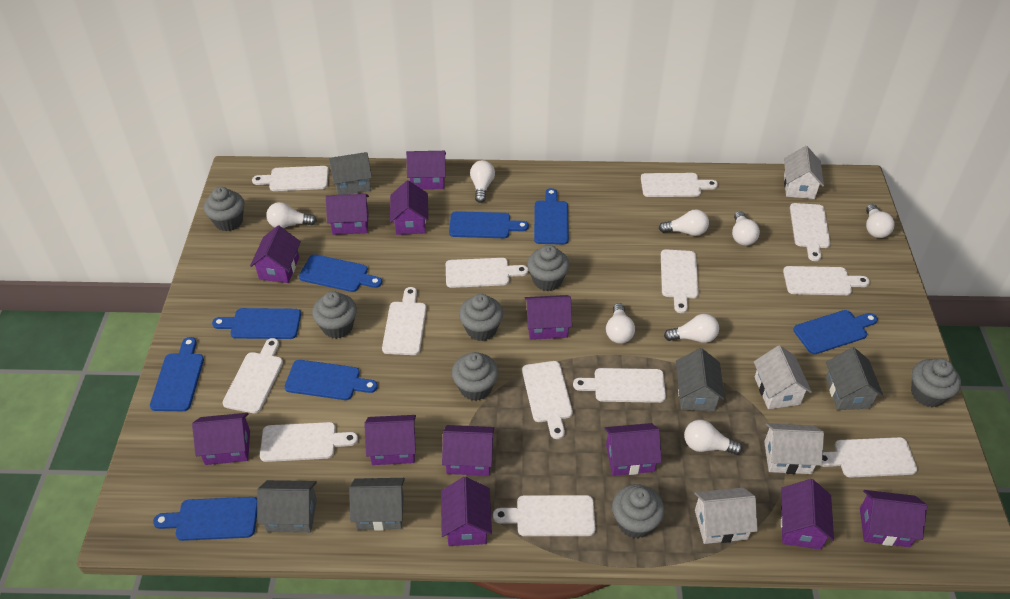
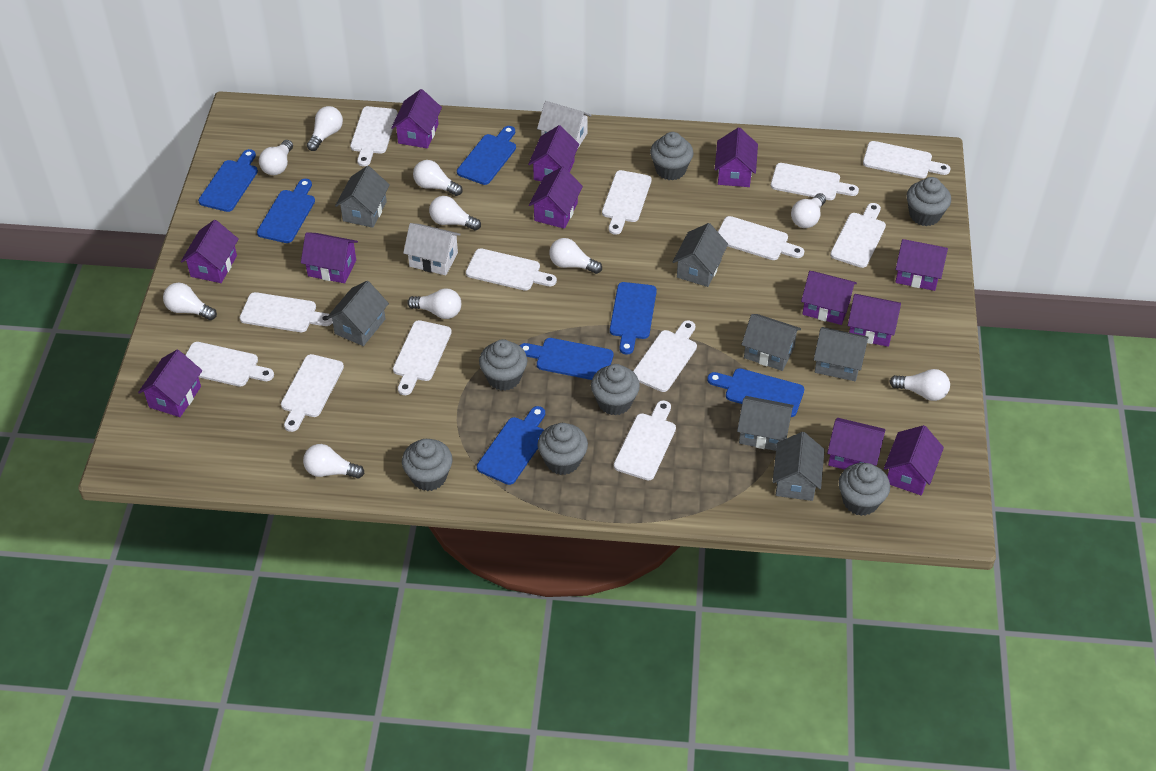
blue cutting board: [150,337,204,411] [153,497,257,541] [212,308,301,339] [284,360,378,400] [299,254,382,292] [449,211,529,238] [534,188,569,245] [793,310,878,354] = 8 -> [198,149,258,212] [257,179,315,243] [457,126,516,185] [477,406,545,485] [520,338,614,380] [610,282,657,354] [707,368,804,417] = 7
grey house: [257,480,317,533] [329,152,372,195] [349,478,405,531] [676,348,725,411] [826,347,883,410] = 5 -> [327,281,389,346] [335,166,390,228] [673,223,728,287] [737,396,794,451] [741,314,801,371] [773,432,825,501] [814,327,869,381] = 7
white house: [694,488,758,544] [754,345,812,409] [764,423,824,474] [784,146,824,199] = 4 -> [403,223,461,276] [537,101,591,148] = 2
white light bulb: [266,202,317,228] [470,160,495,203] [606,303,635,344] [659,209,709,236] [664,314,719,343] [684,420,743,455] [732,211,760,246] [866,204,895,238] = 8 -> [163,282,217,320] [259,140,293,175] [303,444,365,479] [307,106,343,151] [407,288,461,319] [413,160,463,196] [429,196,481,231] [549,238,602,274] [791,193,826,228] [889,369,950,401] = 10

